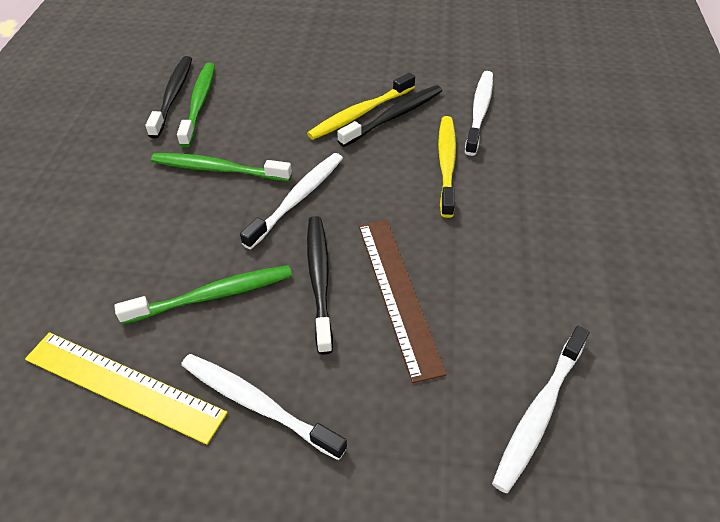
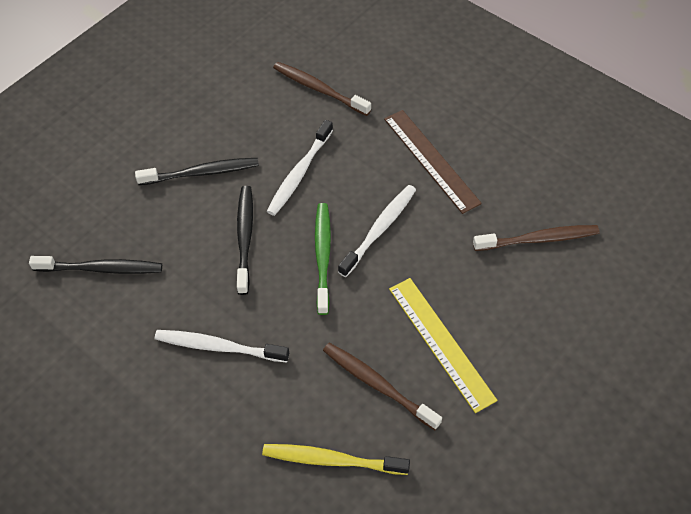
brown toothbrush: none = 0 -> [273,62,371,116] [323,343,442,430] [473,225,599,251] = 3
green toothbrush: [114,265,292,324] [151,153,292,181] [177,63,215,147] = 3 -> [315,203,331,315] = 1
white toothbrush: [181,354,347,460] [240,153,343,249] [465,71,493,156] [492,326,590,493] = 4 -> [155,330,289,362] [267,120,333,216] [338,185,416,277] = 3
yellow toothbrush: [307,73,415,140] [438,116,456,218] = 2 -> [262,444,410,475] = 1

